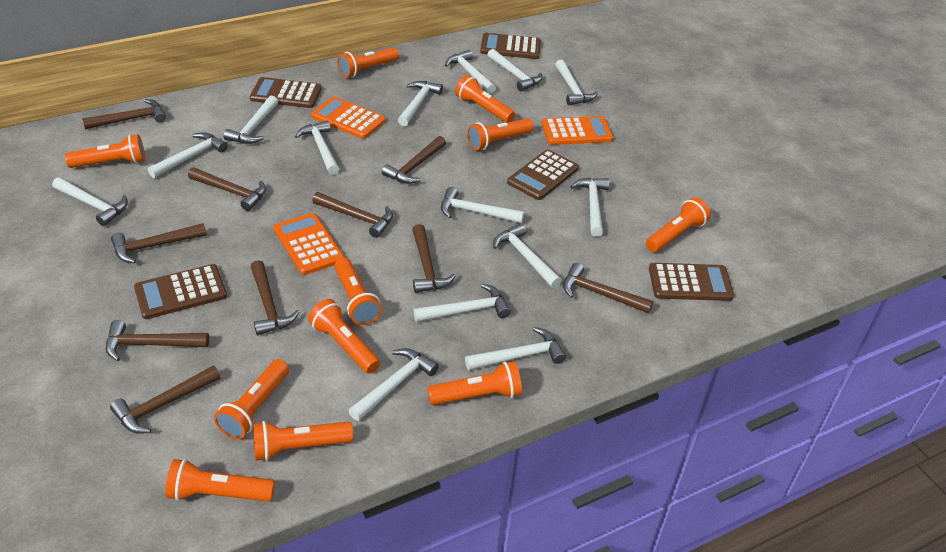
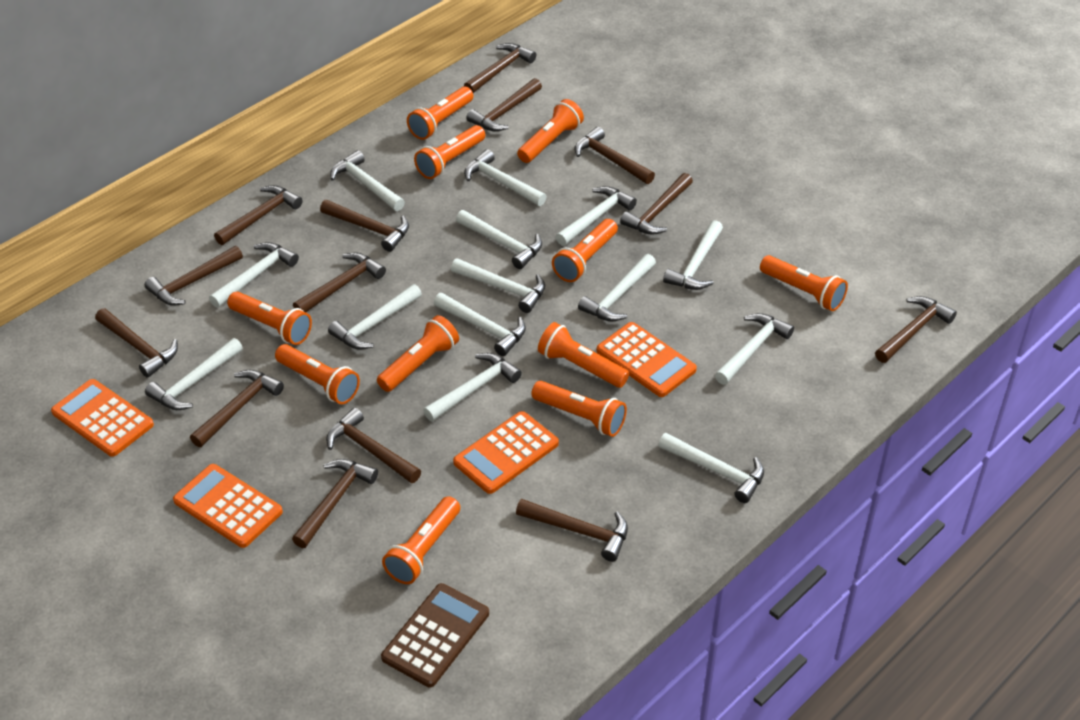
brown calculator: [134,264,227,319] [250,77,322,108] [480,33,541,59] [507,149,579,200] [649,263,734,301] = 5 -> [381,583,489,687] = 1
brown hammer: [82,99,166,130] [106,320,209,361] [110,366,220,434] [111,223,207,264] [188,167,266,211] [251,260,300,335] [313,192,393,238] [382,136,446,184] [412,224,456,293] [563,263,654,314] = 10 -> [95,308,178,378] [145,246,243,306] [190,370,284,447] [214,185,303,245] [292,459,378,548] [293,252,386,312] [320,200,409,252] [326,408,421,483] [464,43,536,93] [466,78,542,131] [516,499,628,562] [575,127,655,184] [620,173,693,235] [875,296,957,363] = 14
orange calculator: [274,213,344,275] [311,97,386,139] [541,116,613,145] = 3 -> [51,379,154,457] [173,464,283,548] [453,411,559,494] [597,322,697,397] = 4

